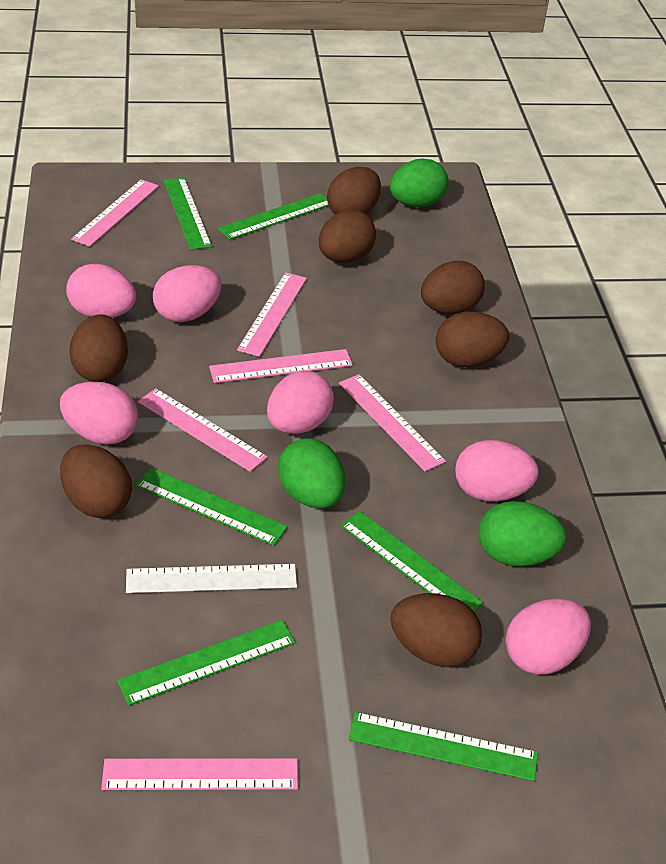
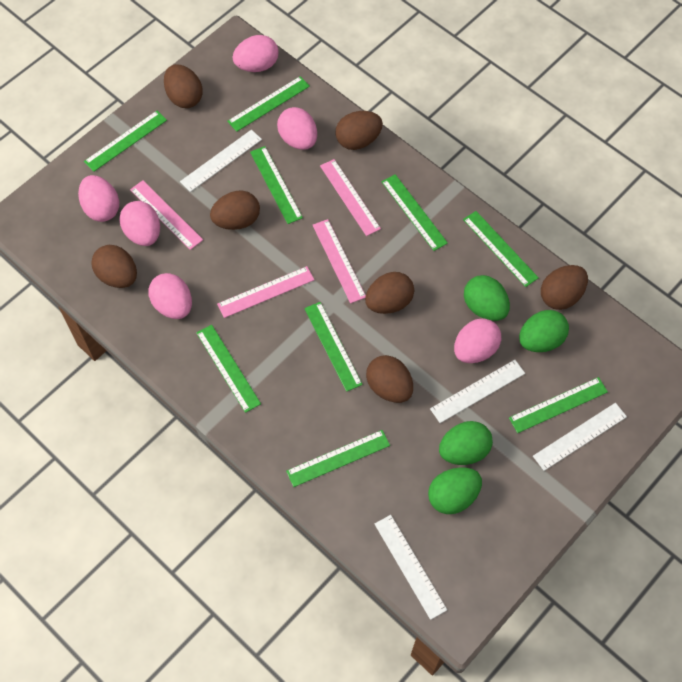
green egg: [278,438,345,509] [389,158,448,207] [478,501,566,566] = 3 -> [428,467,482,514] [439,421,493,465] [464,275,510,321] [519,310,569,352] = 4
green ruler: [117,620,296,706] [136,468,288,546] [164,178,212,250] [218,193,329,240] [341,511,483,611] [349,712,538,781] = 6 -> [84,111,167,172] [196,325,261,413] [227,76,310,132] [250,146,303,224] [286,430,390,487] [304,302,363,392] [381,174,448,251] [463,211,539,287] [509,377,608,433] = 9
pink ruler: [71,179,159,247] [101,758,298,790] [138,388,268,472] [209,349,353,383] [237,272,307,357] [339,374,446,472] = 6 -> [130,180,203,250] [217,266,314,318] [313,219,366,303] [320,159,381,236] = 4
white ruler: [126,564,297,593] = 1 -> [180,130,262,192] [375,515,447,620] [430,360,525,423] [533,403,627,471] = 4

